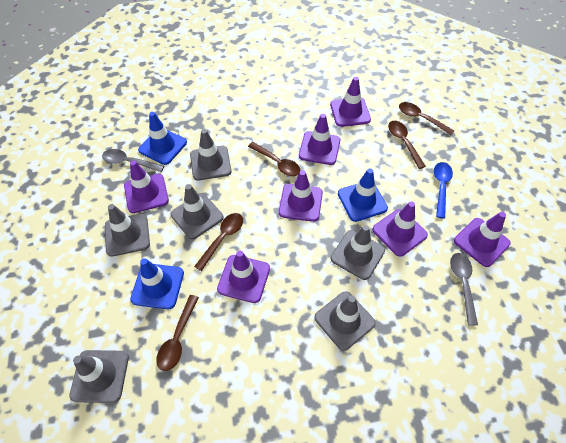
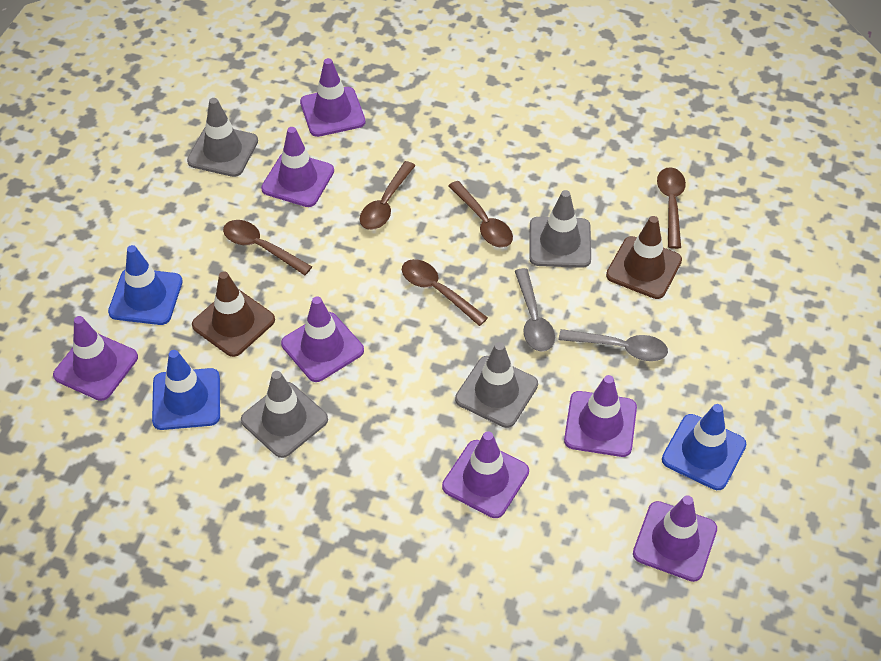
blue spoon: [434,162,453,219] = 1 -> none = 0
brown traffic cone: none = 0 -> [192,271,275,357] [606,216,682,299] = 2
grey traffic cone: [69,350,129,403] [105,204,150,257] [171,184,224,239] [190,129,232,181] [314,292,376,351] [331,225,385,280] = 6 -> [187,98,258,177] [241,371,328,458] [455,342,538,428] [529,190,591,268] = 4

